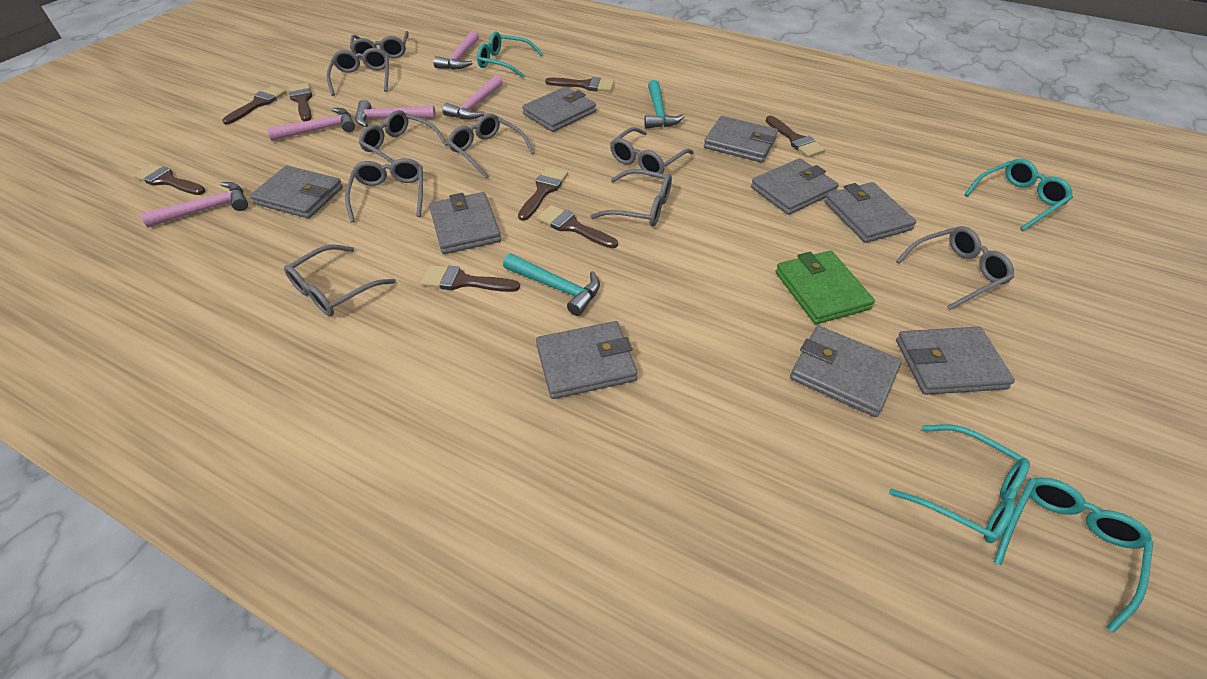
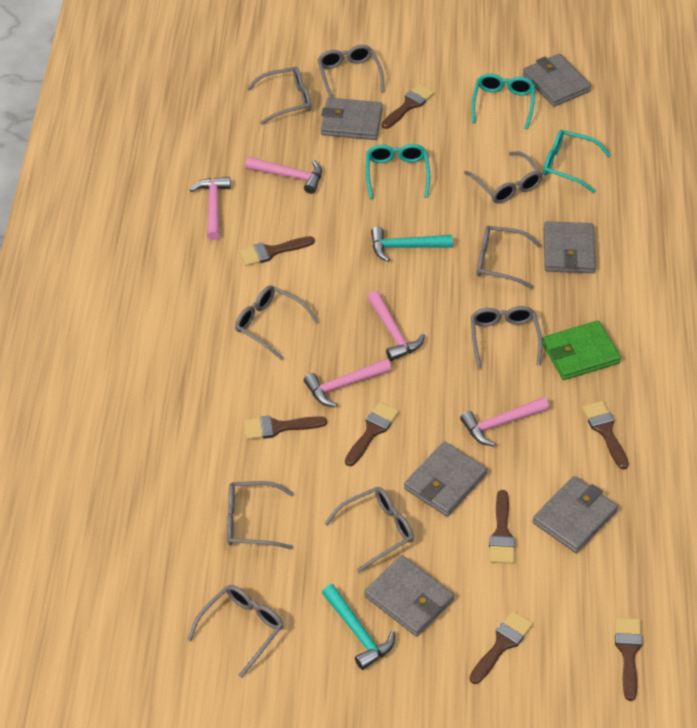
grey wallet: [250,165,343,218] [429,192,501,254] [522,87,596,132] [536,321,638,399] [704,116,778,163] [751,158,839,215] [790,326,901,417] [825,182,916,243] [896,327,1015,395] = 9 -> [321,98,383,140] [364,555,454,636] [404,441,487,517] [523,54,591,107] [532,476,618,553] [544,221,596,273] = 6
turquoise glasses: [477,32,543,78] [889,424,1030,543] [964,159,1073,231] [994,477,1153,633] = 4 -> [366,144,430,199] [471,74,535,129] [543,130,611,193] = 3

